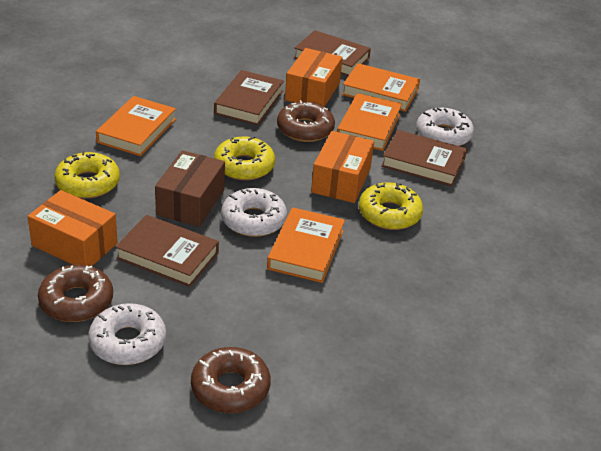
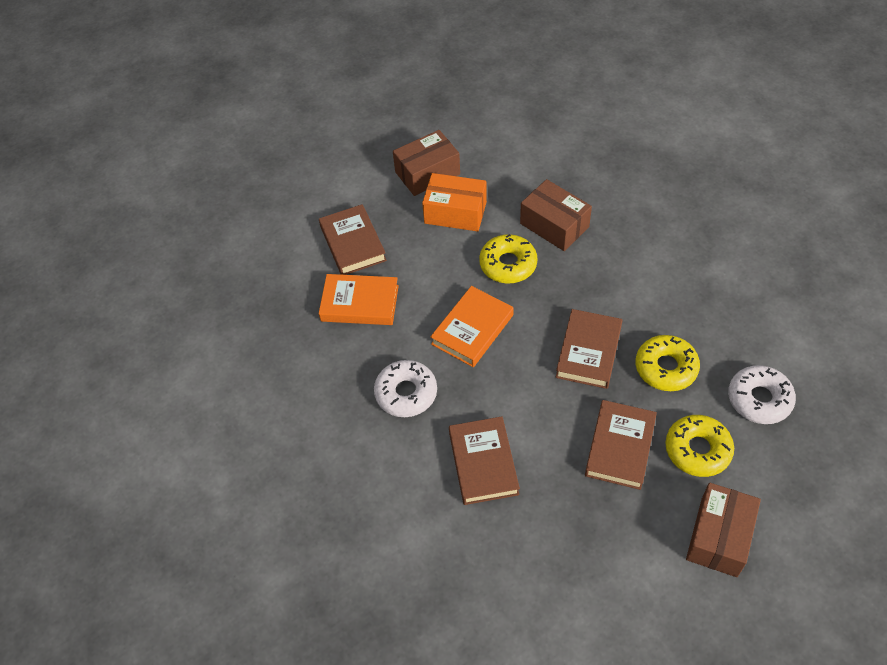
brown box: [155,150,225,227] = 1 -> [393,130,460,196] [520,179,592,251] [686,482,761,577] = 3
brown donut: [38,264,113,322] [191,347,271,413] [277,100,335,142] = 3 -> none = 0
orange book: [96,96,176,156] [267,207,345,283] [337,93,402,151] [342,63,420,112] = 4 -> [319,274,399,325] [430,286,514,367] = 2
orange box: [27,190,118,266] [285,48,343,107] [311,131,374,203] = 3 -> [422,173,487,231] = 1
white donut: [88,303,166,365] [221,188,287,237] [416,108,474,146] = 3 -> [374,360,437,417] [728,365,796,424] = 2

